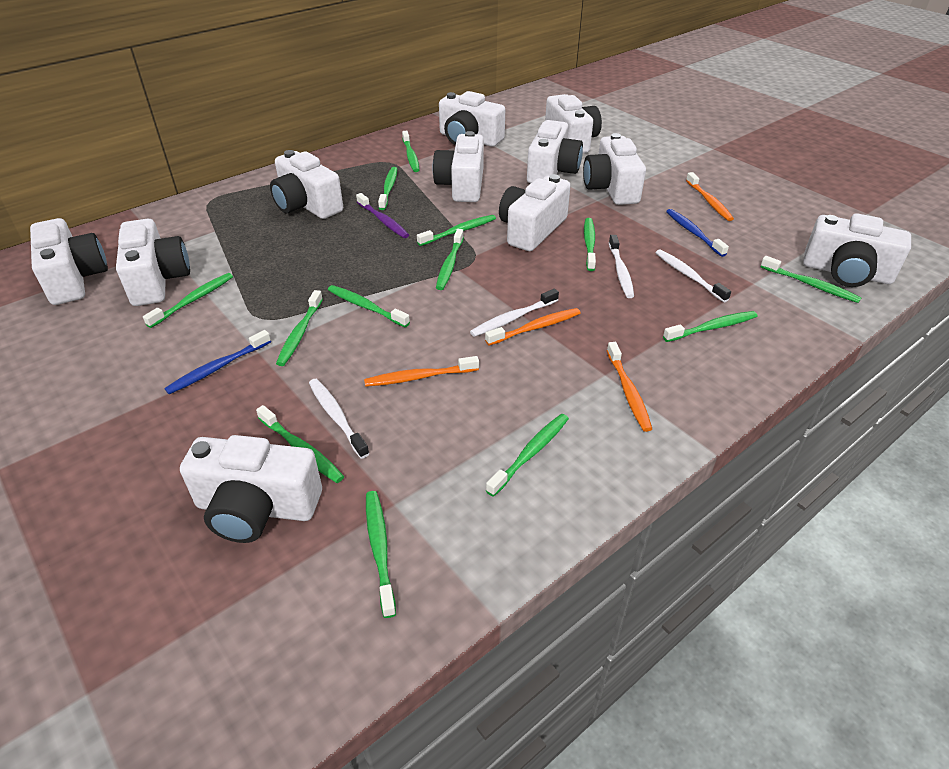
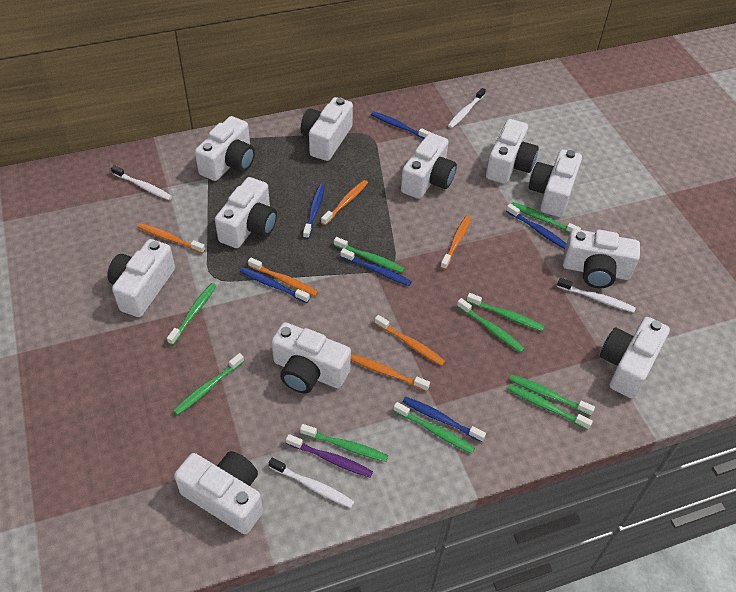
blue toothbrush: [164,330,271,394] [666,209,729,257] = 2 -> [240,267,310,303] [303,184,325,239] [340,248,412,286] [371,111,431,139] [403,397,486,442] [506,204,567,249] = 6
green toothbrush: [143,273,233,328] [256,405,344,483] [276,290,323,366] [328,285,410,327] [366,491,396,618] [378,167,397,210] [402,131,419,172] [417,215,496,246] [436,229,464,290] [486,414,569,497] [584,218,596,271] [663,311,757,342] [760,256,861,303] = 13 -> [167,283,217,345] [173,353,244,415] [300,424,388,462] [334,237,405,273] [393,402,475,454] [457,298,525,353] [467,293,544,331] [508,384,593,430] [509,375,595,416] [512,202,581,234] = 10
orange toothbrush: [364,356,479,387] [485,308,580,346] [607,342,652,432] [686,172,734,221] = 4 -> [138,223,205,254] [248,258,318,296] [321,180,368,225] [351,354,430,391] [375,315,445,366] [440,216,471,270] = 6

